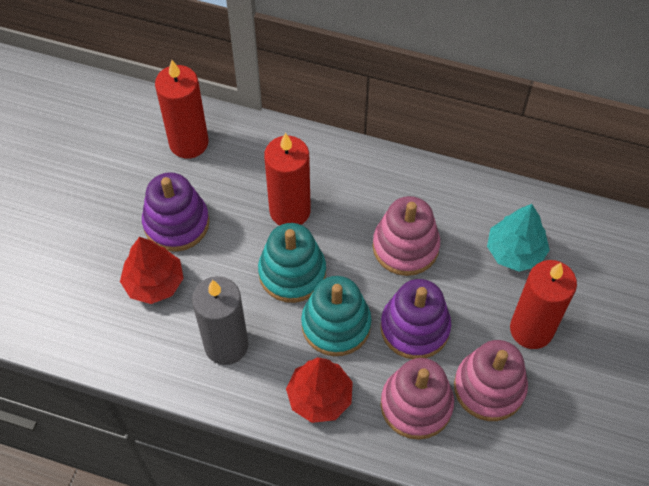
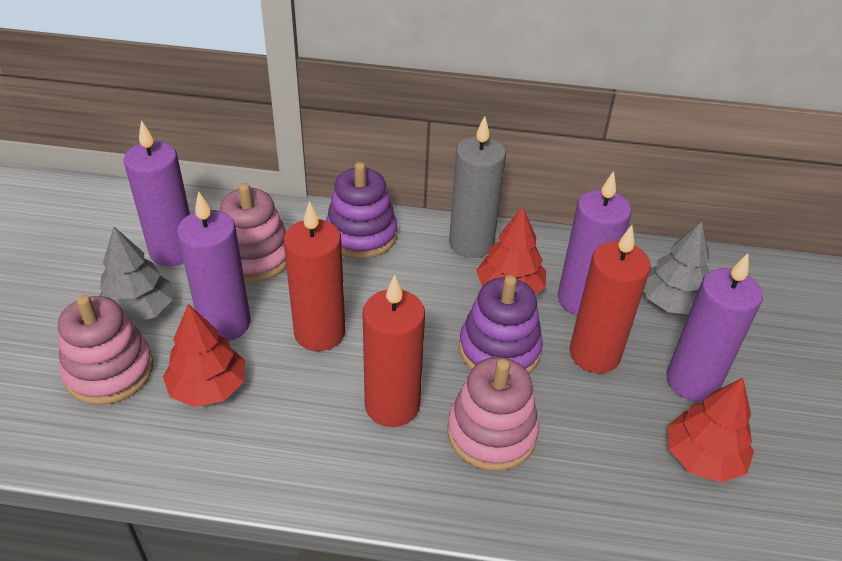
grey tree: none = 0 -> [99,227,172,324] [644,221,709,314] = 2
purple candle: none = 0 -> [123,120,190,266] [177,191,251,341] [558,171,632,315] [666,253,763,402] = 4
red tree: [120,237,184,304] [286,357,353,423] = 2 -> [163,304,245,407] [476,207,546,295] [668,378,754,483] = 3
turquoise stacking toy: [258,223,326,303] [301,276,371,356] = 2 -> none = 0
turquoise tree: [487,204,550,272] = 1 -> none = 0

